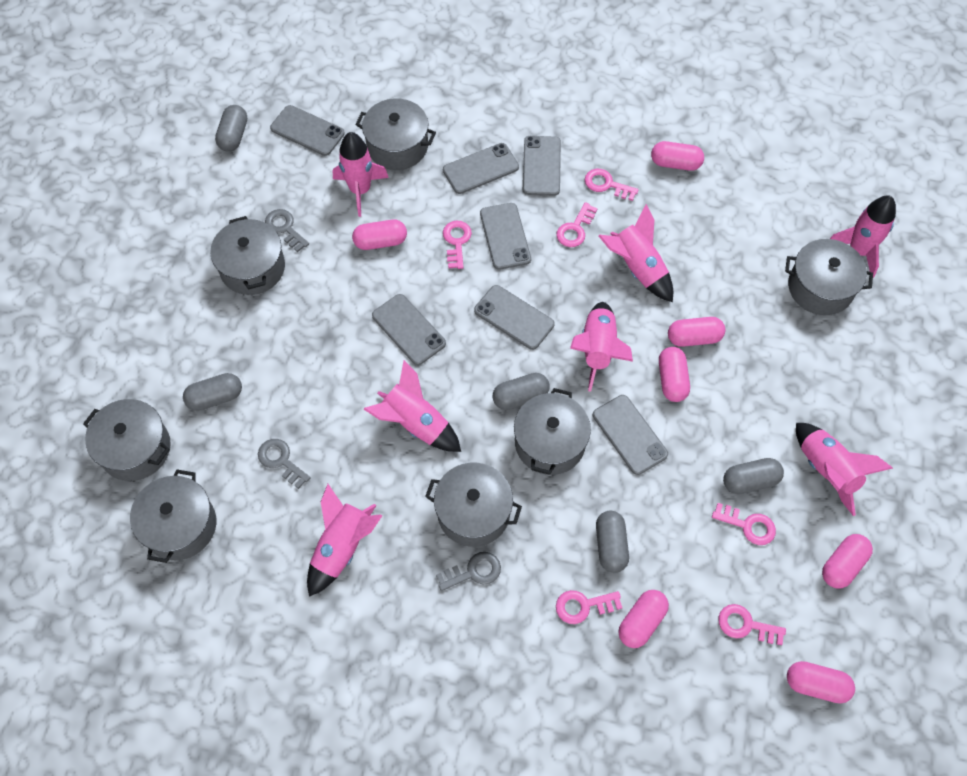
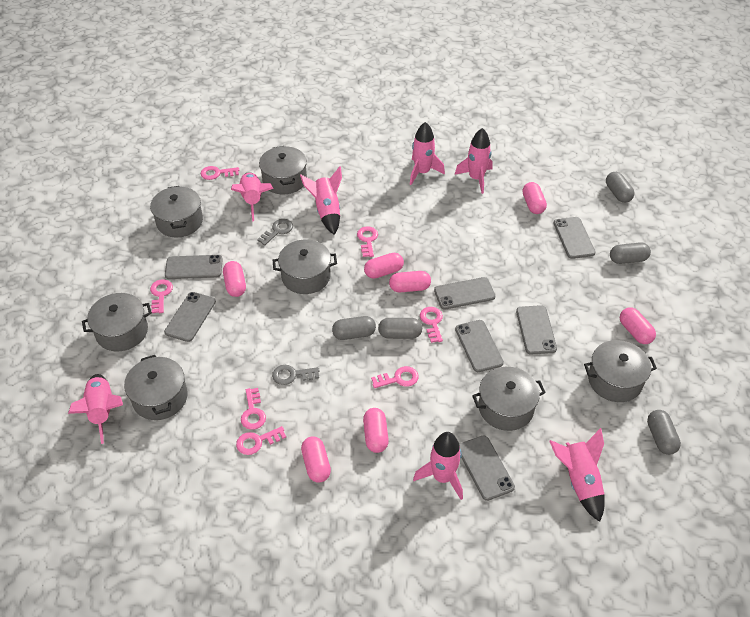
grey key: [258,439,311,489] [265,209,309,252] [436,552,501,591] = 3 -> [257,219,293,246] [272,365,320,385] = 2
pink key: [443,221,472,269] [556,202,597,247] [556,590,622,624] [585,169,639,201] [712,503,776,545] [718,604,786,645] = 6 -> [150,279,173,313] [201,166,239,180] [236,426,286,455] [241,388,266,430] [357,226,378,257] [371,366,419,388] [420,307,443,343] = 7

